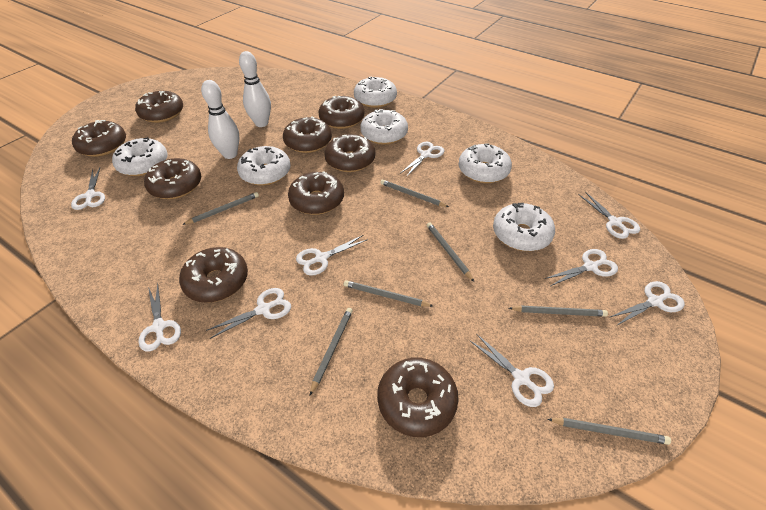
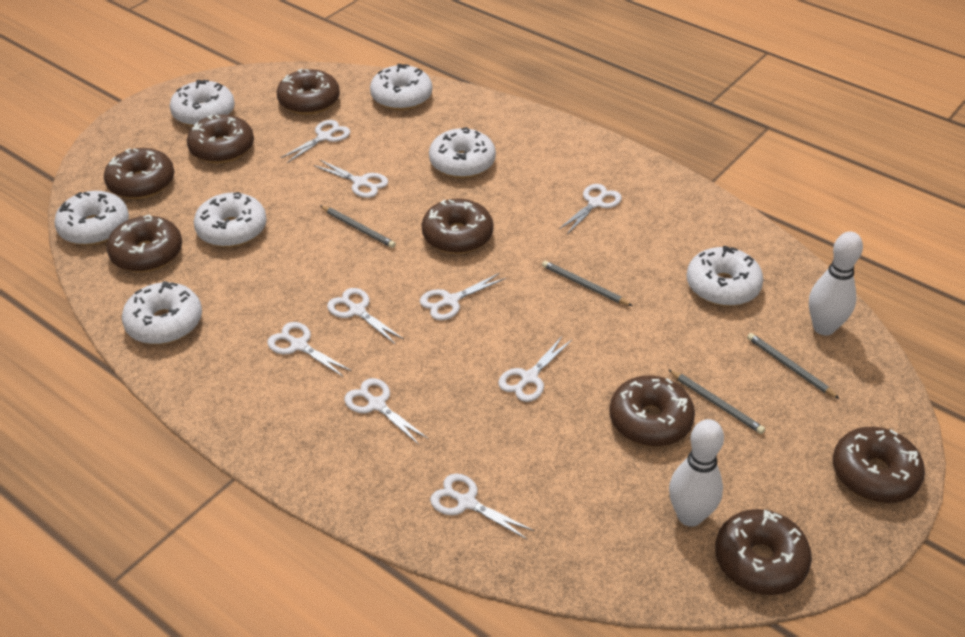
brown donut: [72,120,126,157] [135,91,183,123] [144,158,201,199] [179,247,248,303] [283,116,332,153] [288,171,344,215] [318,96,364,129] [324,134,375,172] [377,357,459,437] = 9 -> [104,148,174,199] [107,214,182,272] [187,115,254,163] [277,69,340,115] [421,198,493,254] [609,376,695,447] [715,509,812,595] [833,427,925,503] = 8
grey pencil: [182,192,259,225] [310,308,353,395] [344,280,433,307] [380,180,449,207] [427,222,474,281] [509,306,608,317] [548,418,671,445] = 7 -> [320,206,396,248] [542,261,632,306] [668,369,765,434] [747,333,840,399] = 4
white donut: [112,137,168,176] [237,146,291,186] [354,77,397,108] [360,109,408,145] [459,143,512,183] [493,203,555,251] = 6 -> [54,191,129,245] [122,281,202,345] [170,80,235,127] [194,192,267,247] [370,64,432,110] [429,127,496,178] [687,246,763,306] = 7

